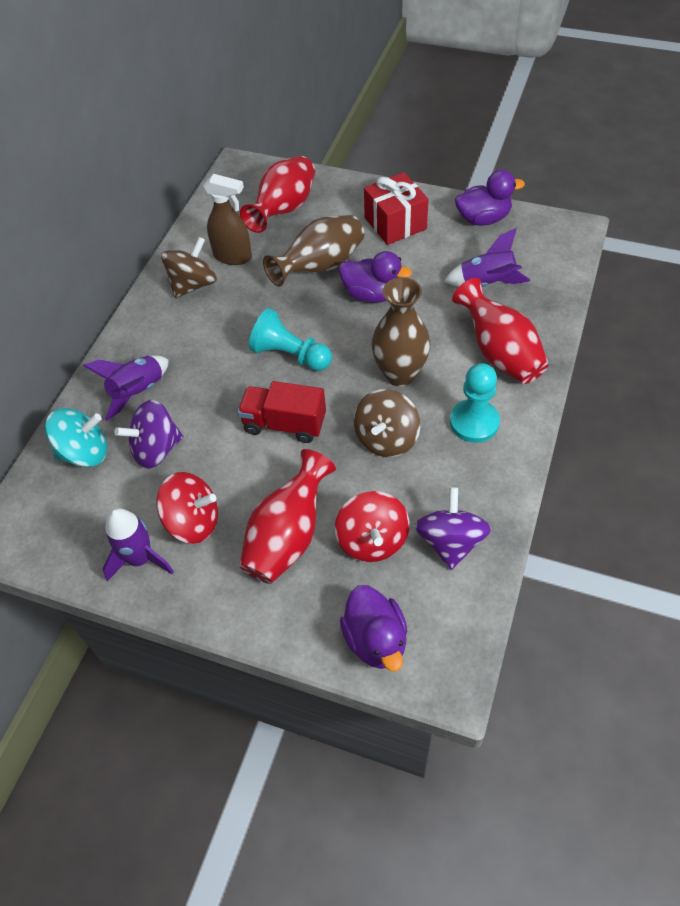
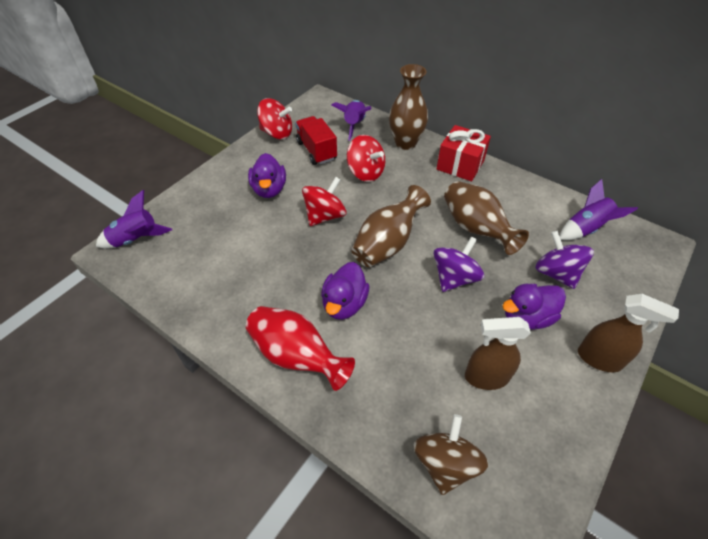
brown spinning top: [161,237,217,298] [354,389,420,457] = 2 -> [414,414,488,495] = 1
brown spray bottle: [203,174,252,265] = 1 -> [465,317,531,390] [578,294,679,372] = 2
brown vase: [263,215,364,287] [371,277,431,387] = 2 -> [351,185,431,267] [389,64,428,150] [444,181,529,255] = 3
red spinning top: [156,472,218,544] [335,491,409,562] = 2 -> [257,98,292,139] [302,177,346,226] [347,135,385,182] = 3
red vase: [239,449,336,584] [240,156,315,233] [452,277,549,384] = 3 -> [246,306,355,391] = 1
turquoise pawn: [249,308,332,371] [450,363,500,443] = 2 -> none = 0
turquoise spinning top: [45,408,107,467] = 1 -> none = 0

